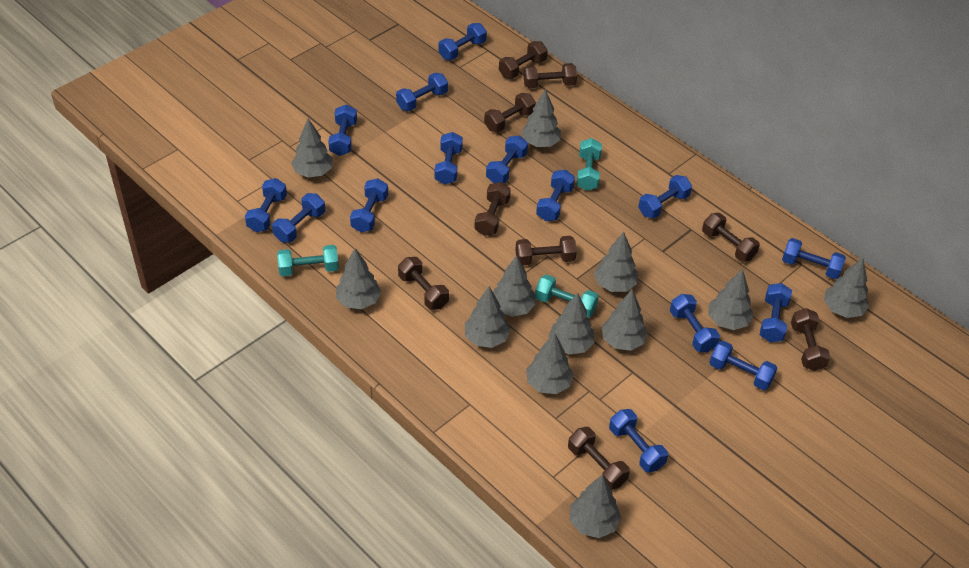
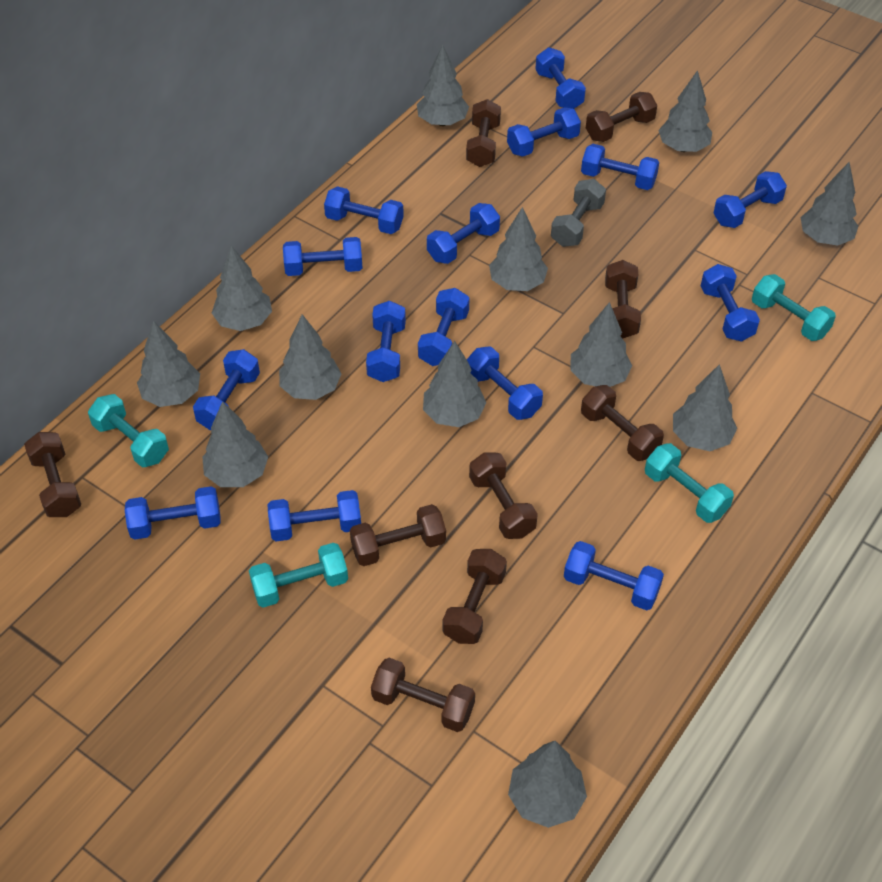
grey dumbbell: none = 0 -> [551,179,606,247] = 1
turquoise dumbbell: [277,245,339,276] [535,275,599,318] [577,138,602,191] = 3 -> [88,394,169,467] [249,543,348,608] [645,443,734,523] [752,274,836,341] = 4

